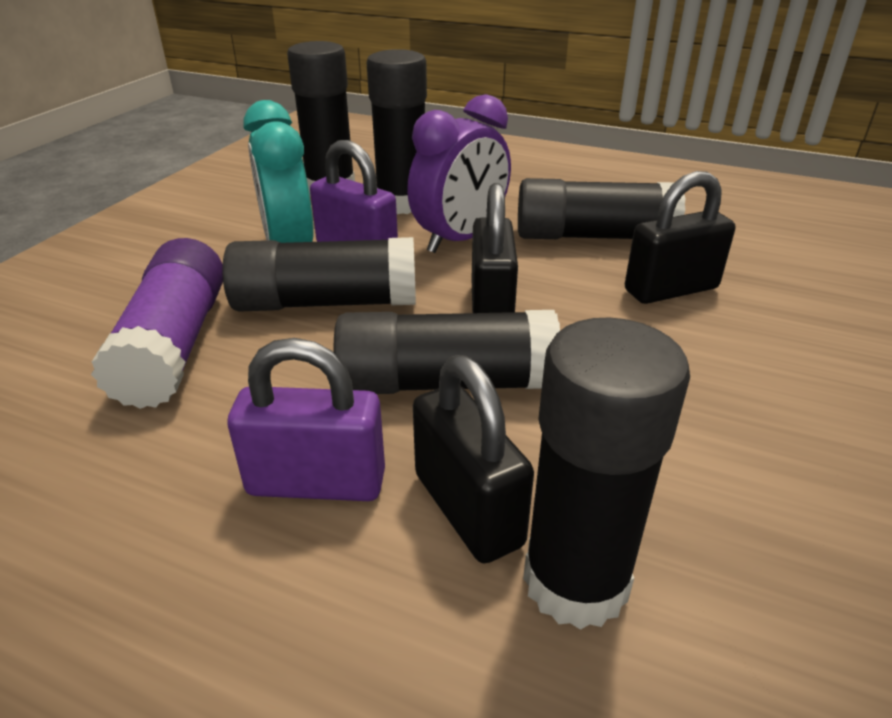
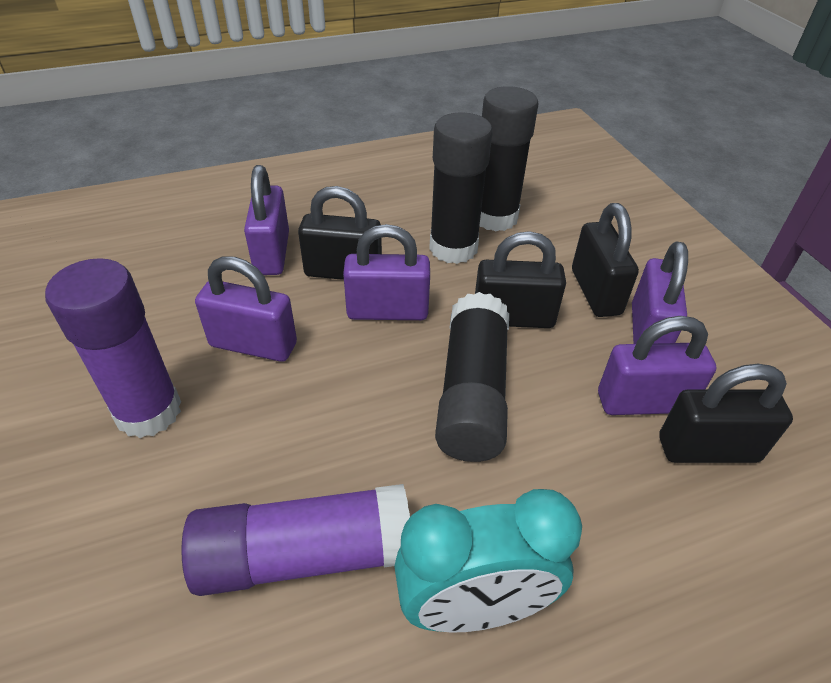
black glue stick: [222,237,416,312] [287,41,355,196] [334,310,560,394] [366,49,427,214] [518,178,685,239] [523,318,690,630] = 6 -> [429,112,493,264] [435,292,509,462] [479,86,539,232] = 3
black padlock: [413,355,534,564] [472,183,518,313] [625,171,735,304] = 3 -> [298,186,382,280] [475,231,566,328] [572,203,639,317] [659,364,793,463] = 4
purple clock: [407,94,511,253] = 1 -> none = 0
purple glue stick: [91,238,223,409] = 1 -> [45,258,181,438] [181,484,410,596] = 2
purple padlock: [227,338,385,501] [310,140,398,242] = 2 -> [195,256,297,362] [244,165,289,275] [343,224,430,320] [598,316,716,415] [632,241,688,344] = 5

